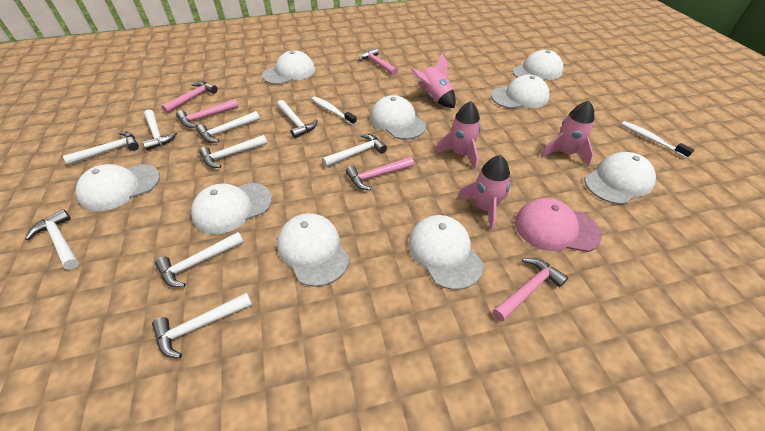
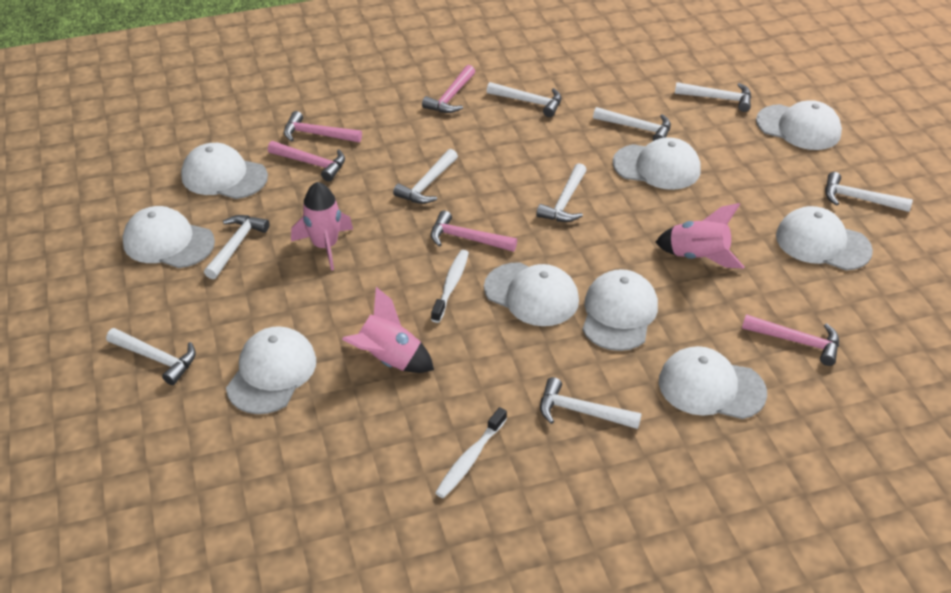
pink cap: [515,198,602,252] = 1 -> none = 0
pink rocket: [411,53,456,108] [434,101,481,170] [457,155,510,232] [541,101,595,167] = 4 -> [291,182,353,270] [342,287,434,373] [655,203,744,269] = 3

